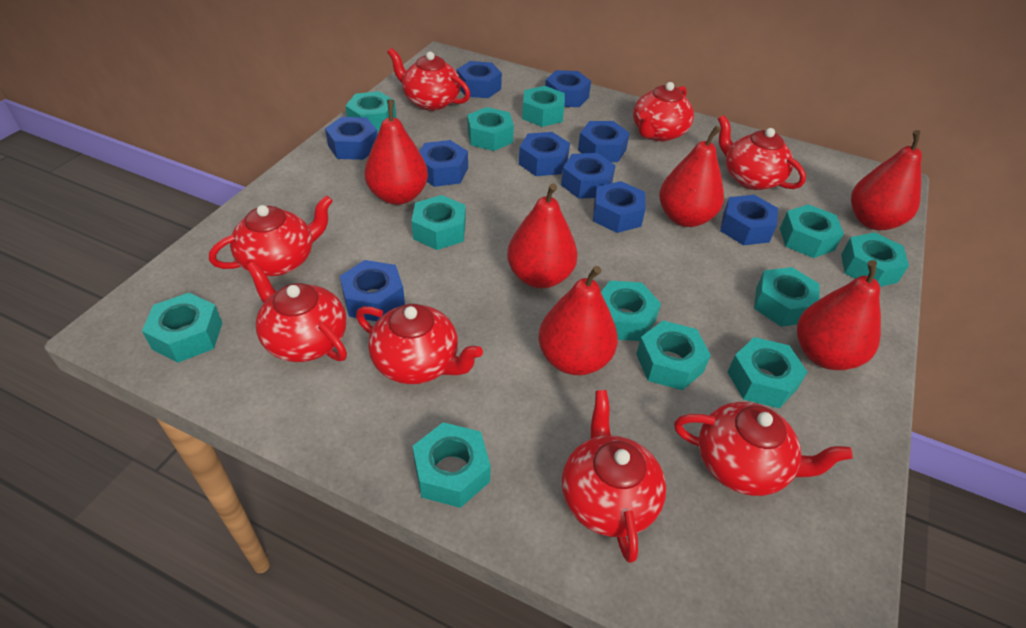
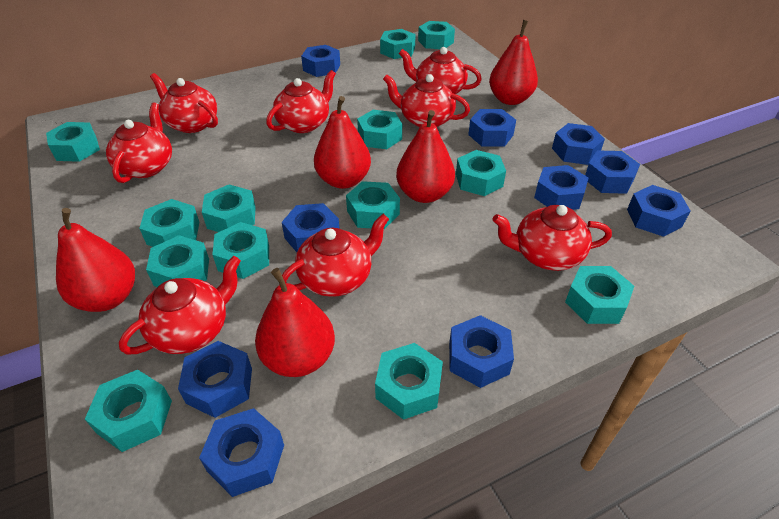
red pear: [364,100,428,205] [507,183,578,288] [538,266,618,375] [659,126,724,227] [797,260,881,370] [851,130,922,230] = 6 -> [56,208,135,312] [255,268,335,377] [314,96,371,189] [396,110,455,203] [489,20,538,105] = 5
turquoise nut: [142,293,222,363] [345,91,396,131] [412,195,466,250] [412,422,491,508] [467,107,514,151] [522,86,565,127] [601,281,661,341] [636,320,711,390] [728,337,808,408] [754,267,820,327] [780,204,844,258] [841,232,909,287] = 12 -> [46,122,100,162] [85,370,172,452] [139,199,199,247] [146,235,209,287] [202,184,256,232] [212,222,269,279] [346,181,400,229] [357,110,402,149] [375,343,443,420] [380,29,416,59] [418,21,455,49] [456,150,506,196] [565,266,634,324] = 13

